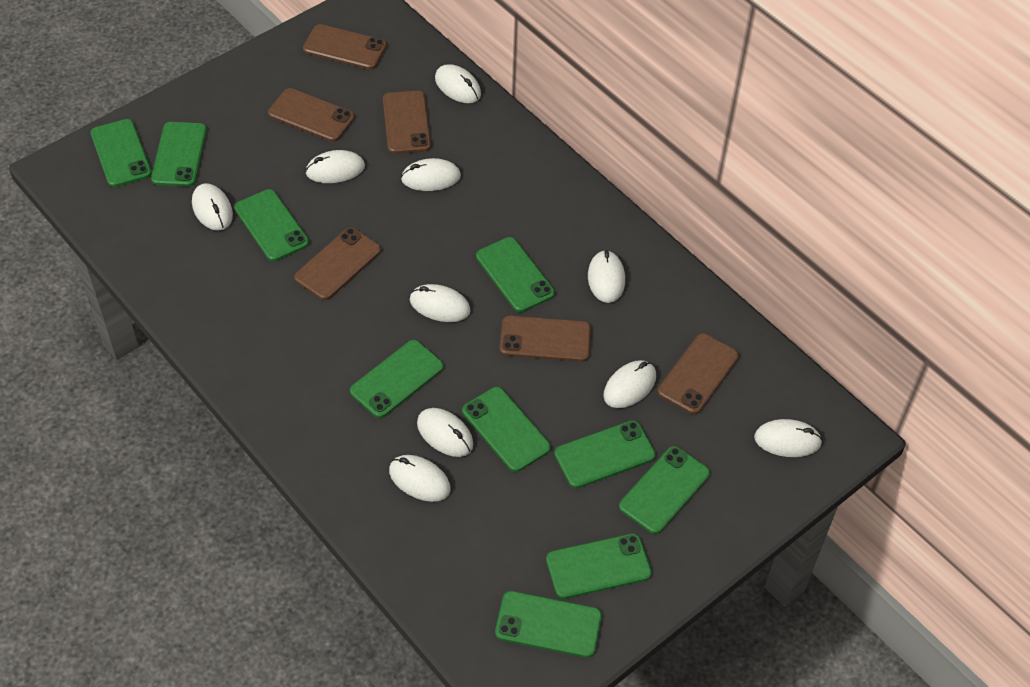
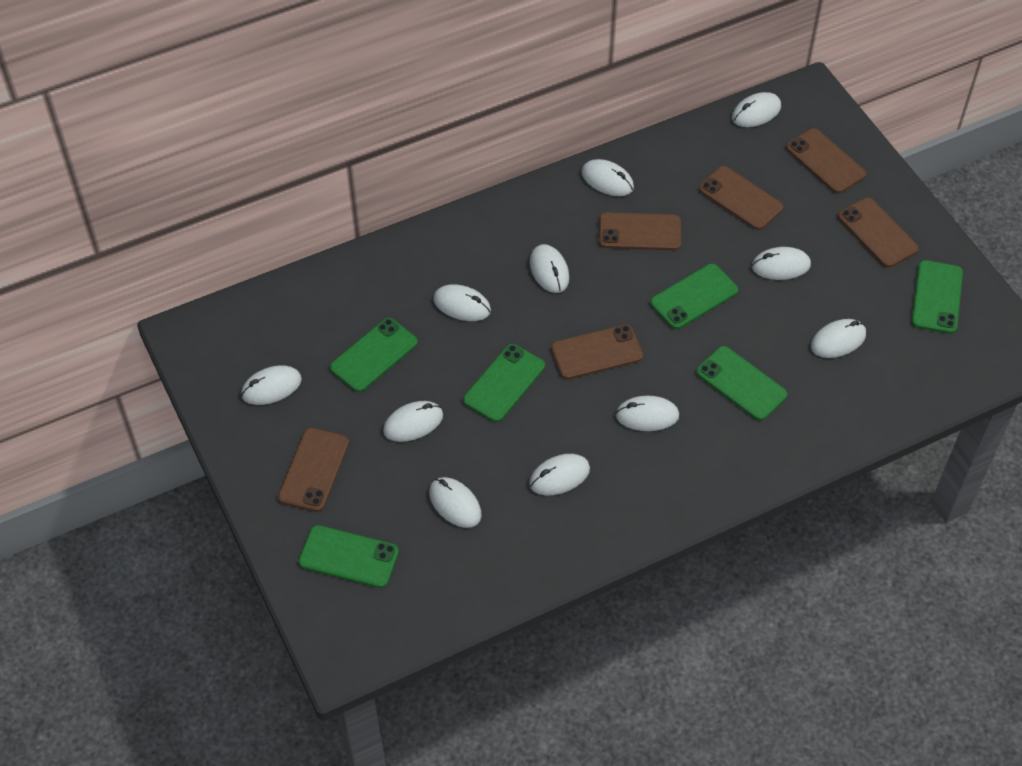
green phone: [91,119,152,187] [151,122,207,187] [234,189,309,261] [350,340,444,418] [462,387,551,472] [476,237,555,312] [495,591,602,658] [546,533,652,599] [554,420,656,488] [619,446,710,534] = 10 -> [299,525,399,588] [330,318,418,392] [463,344,545,422] [650,264,738,329] [696,346,787,421] [911,260,963,334] = 6
white mouse: [192,183,233,231] [305,150,365,183] [389,455,451,502] [401,158,461,191] [410,284,471,322] [417,408,473,457] [435,64,481,103] [588,250,625,303] [603,360,656,408] [754,419,823,457] = 10 -> [241,365,302,405] [383,401,443,442] [429,477,481,528] [433,284,491,321] [529,454,590,495] [530,244,569,293] [581,159,634,196] [615,396,679,431] [732,92,781,127] [752,247,811,280] [811,319,866,358] = 11

